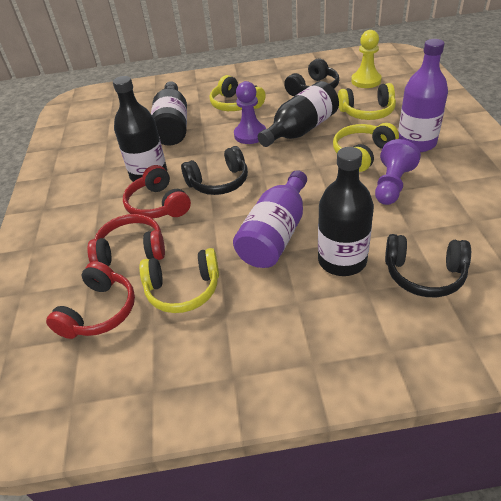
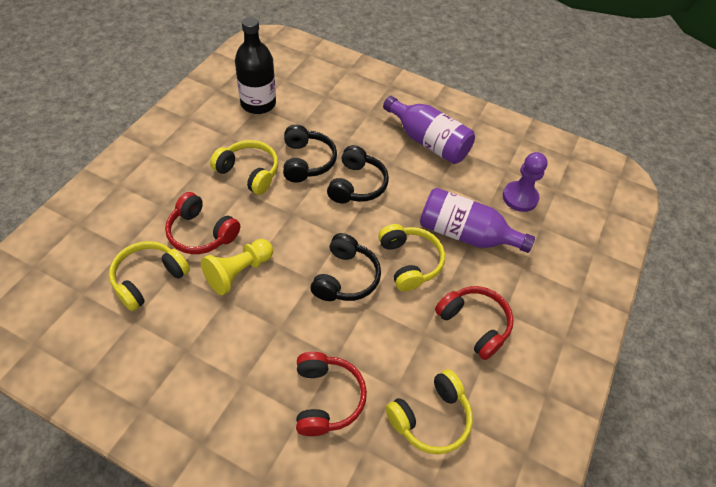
black bottle: [113,76,167,182] [151,81,187,146] [258,81,339,147] [318,147,374,276] = 4 -> [235,17,276,114] = 1
purple pawn: [234,81,266,144] [375,139,421,205] = 2 -> [503,152,548,212] = 1

